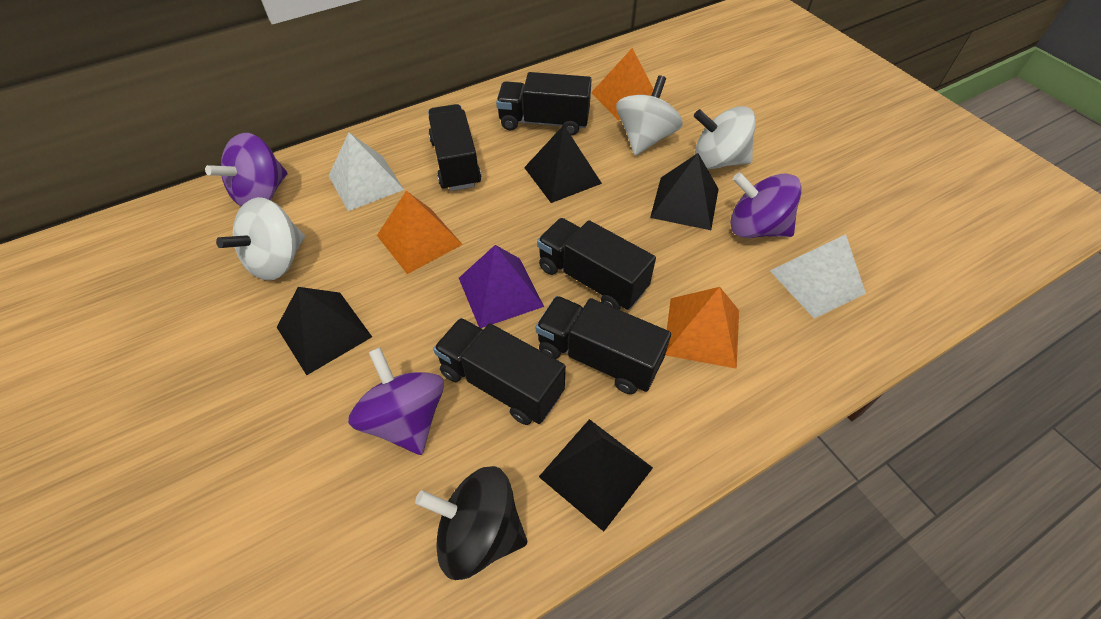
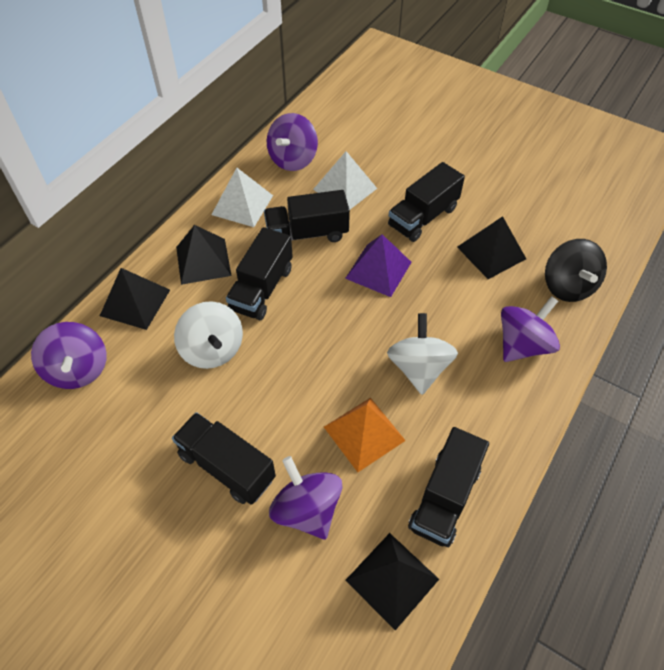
orange pyramid: [377,191,463,274] [591,48,654,121] [665,287,739,369] = 3 -> [324,398,406,472] = 1
purple spinning top: [205,133,287,206] [348,347,444,455] [730,172,802,238] = 3 -> [31,322,107,389] [267,113,318,171] [269,456,343,540] [501,296,560,362] = 4
white spinning top: [216,197,305,281] [616,75,683,156] [694,106,756,169] = 3 -> [174,301,243,369] [387,313,458,395] = 2

